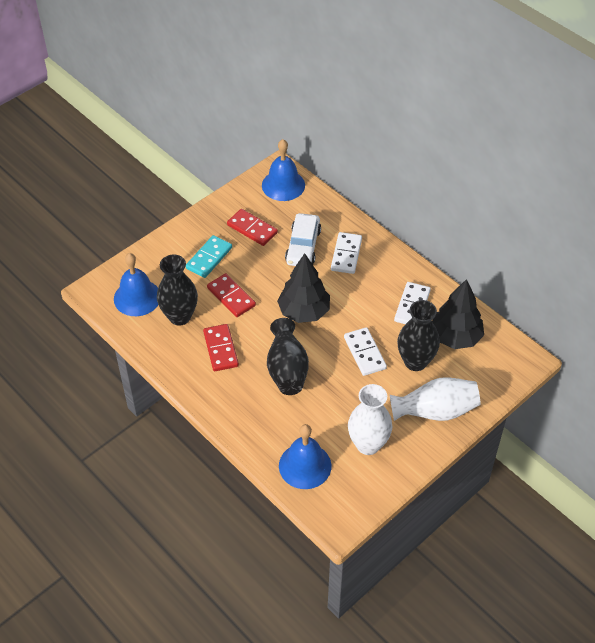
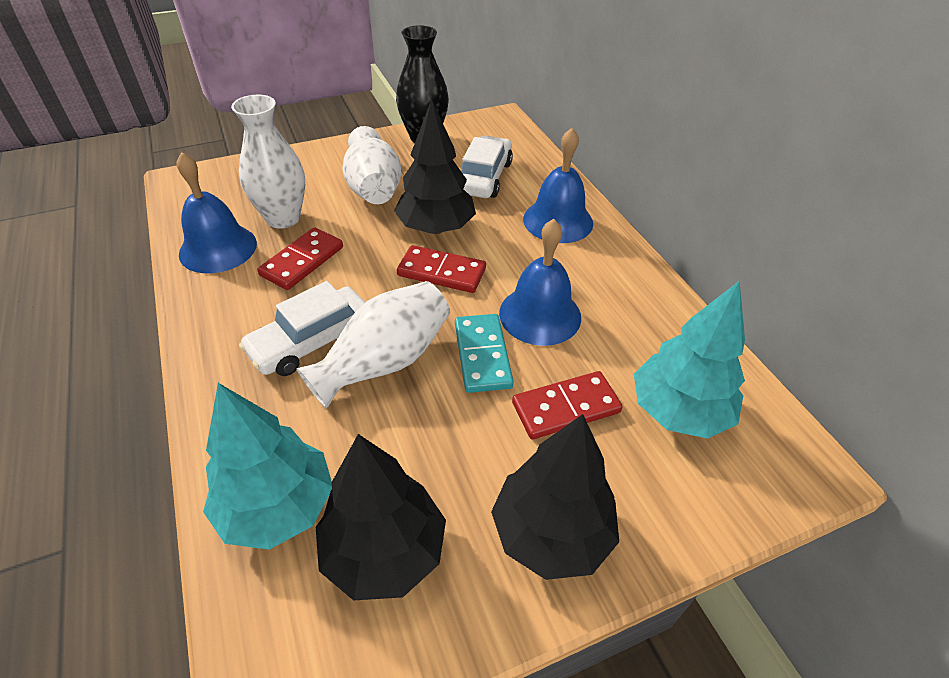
black tree: [277,253,330,323] [432,279,484,349] = 2 -> [316,434,446,600] [394,99,476,234] [491,414,619,580] = 3
black vase: [157,255,198,326] [267,318,309,395] [397,300,440,371] = 3 -> [396,25,449,143] = 1
turquoise tree: none = 0 -> [203,383,332,550] [634,281,745,439] = 2
white car: [285,213,321,266] = 1 -> [239,281,365,376] [461,135,513,198] = 2
white domino: [331,232,362,274] [344,327,387,376] [394,282,431,324] = 3 -> none = 0
white vase: [348,384,392,455] [390,377,481,421] = 2 -> [231,95,305,229] [296,281,450,409] [342,126,401,204] = 3

